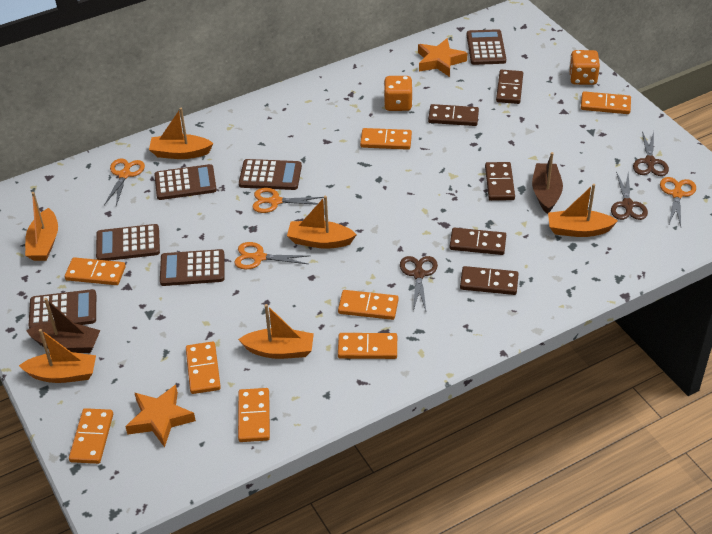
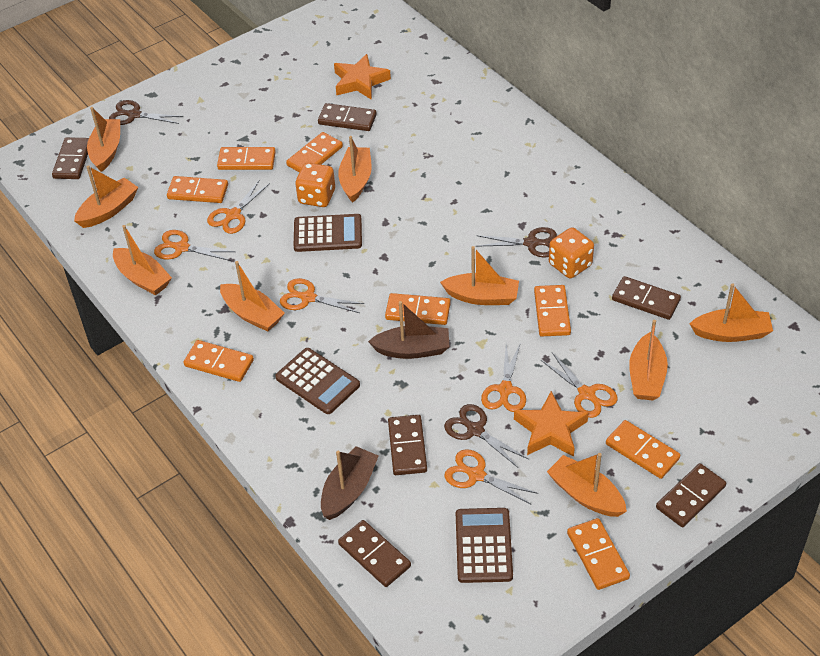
brown calculator: [29,289,96,329] [96,224,160,261] [154,164,217,200] [160,249,224,286] [239,159,302,190] [467,29,506,65] = 6 -> [275,348,360,414] [294,214,362,252] [456,508,513,583] = 3
brown domino: [428,104,479,126] [449,228,506,255] [460,266,519,295] [485,162,515,201] [496,70,523,104] = 5 -> [52,137,89,179] [318,103,377,131] [338,520,411,587] [388,415,427,475] [612,276,681,320] [656,463,726,527] = 6
orange boat: [19,329,96,383] [25,192,58,261] [149,108,214,159] [238,304,314,359] [287,196,357,249] [548,184,618,237] = 6 -> [74,165,138,228] [87,107,120,172] [113,225,172,295] [220,261,285,332] [338,136,372,203] [440,246,519,305] [547,453,627,517] [629,320,668,400] [690,283,773,342] = 9
orange scissors: [104,158,145,206] [234,242,309,270] [252,188,324,213] [660,177,696,226] = 4 -> [154,230,236,261] [207,179,270,234] [280,278,365,313] [444,449,538,504] [481,344,526,412] [541,352,618,418] = 6

